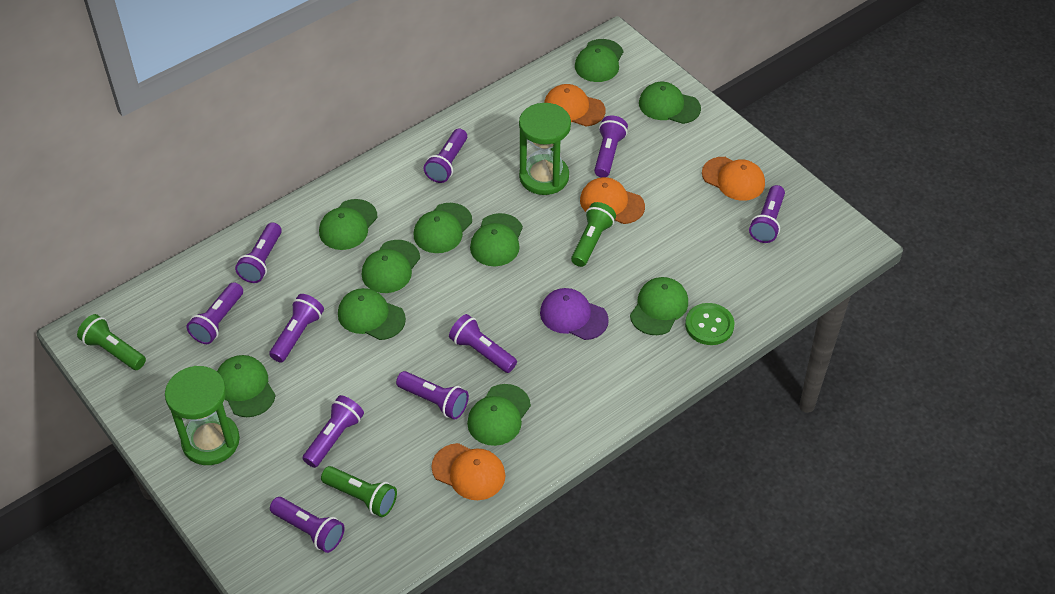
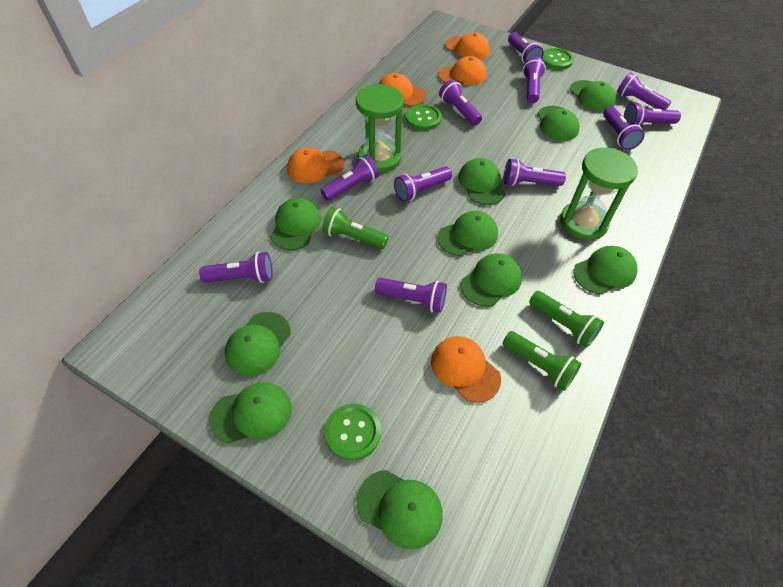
green button: [685,303,734,345] = 1 -> [324,404,381,460] [405,104,442,130] [542,48,574,70] = 3
orange cap: [432,443,505,500] [544,84,606,127] [580,177,645,224] [702,157,765,201] = 4 -> [287,148,345,183] [379,73,426,107] [431,336,501,403] [438,56,487,85] [445,32,490,59] = 5
purple cap: [540,288,609,340] = 1 -> none = 0
purple flashlight: [187,282,243,344] [235,222,282,283] [269,294,324,363] [270,497,345,553] [302,395,364,468] [396,371,469,420] [424,129,467,183] [449,314,517,373] [594,116,628,177] [749,185,785,243] = 10 -> [199,252,273,283] [320,155,379,201] [375,278,447,313] [394,166,452,202] [439,79,482,126] [504,159,566,186] [508,32,544,63] [523,57,546,103] [603,106,644,150] [617,72,671,110] [624,102,681,125] = 11

